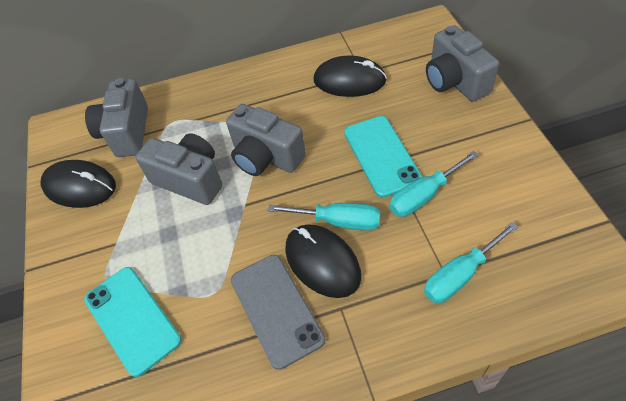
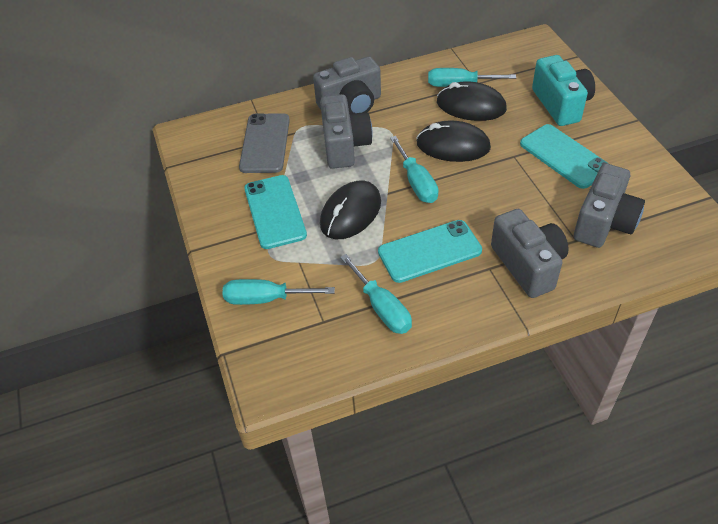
turquoise camera: none = 0 -> [532,55,595,126] = 1
turquoise phone: [84,267,181,377] [344,116,422,198] = 2 -> [244,175,307,249] [378,220,482,283] [520,124,609,189] = 3
turquoise screwdriver: [268,203,381,231] [390,151,479,217] [424,222,518,303] = 3 -> [223,279,335,305] [340,254,412,334] [390,136,439,203] [428,68,516,87] = 4

